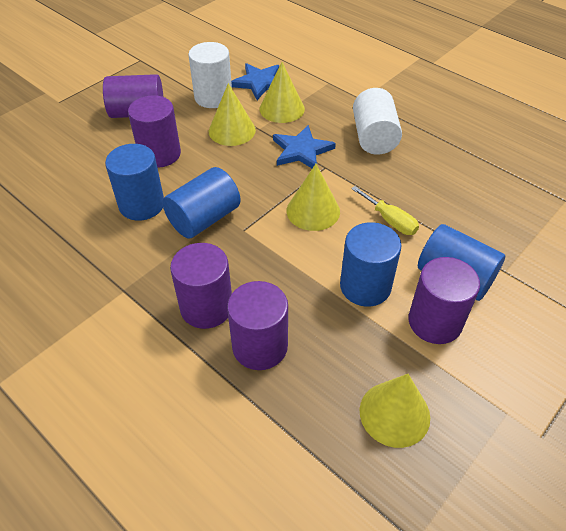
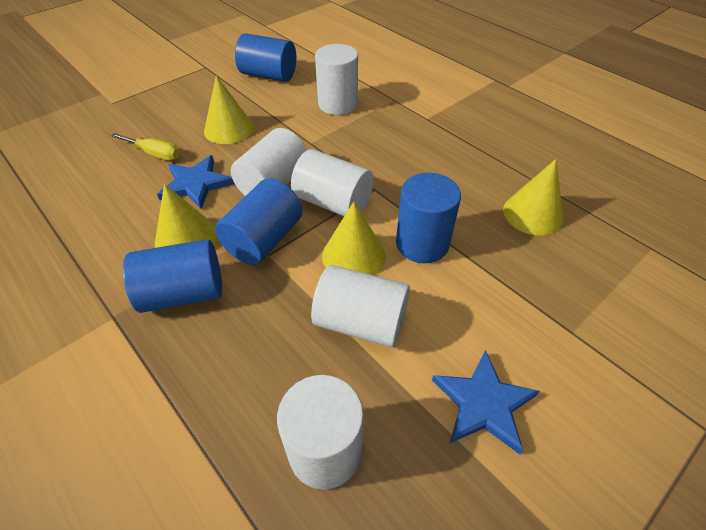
purple cylinder: [103,74,163,118] [128,95,181,168] [170,243,232,329] [227,281,288,370] [408,257,480,344] = 5 -> none = 0
white cylinder: [188,42,232,108] [353,88,402,155] = 2 -> [231,128,307,196] [277,375,364,490] [291,149,374,216] [311,265,410,347] [315,44,358,115] = 5

